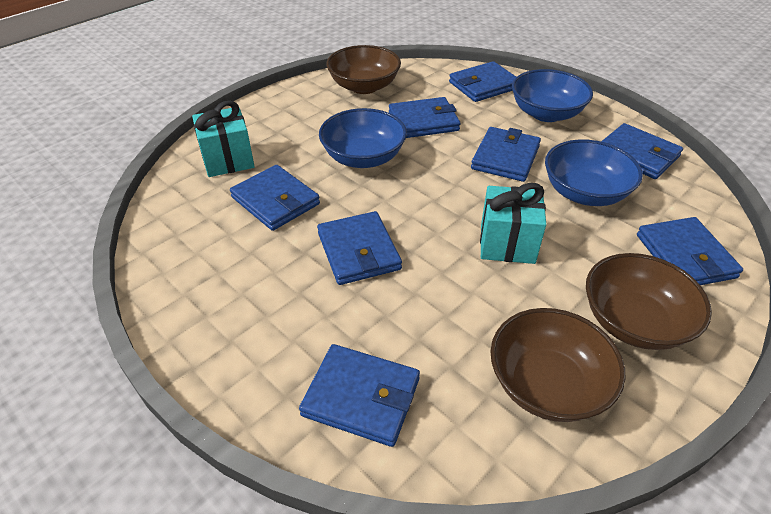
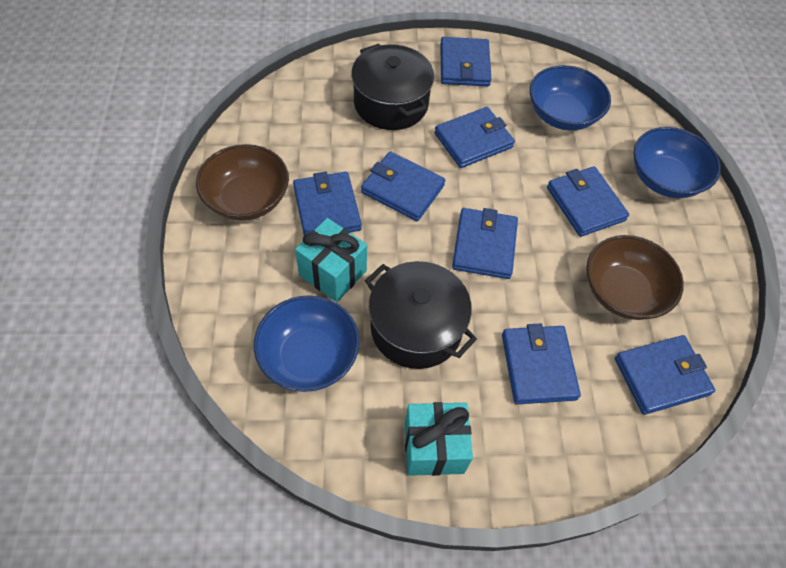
black pot: none = 0 -> [351,44,434,130] [365,261,477,369] = 2
brown bowl: [327,45,401,94] [491,308,626,422] [586,253,712,350] = 3 -> [196,144,289,221] [586,235,684,320] = 2

